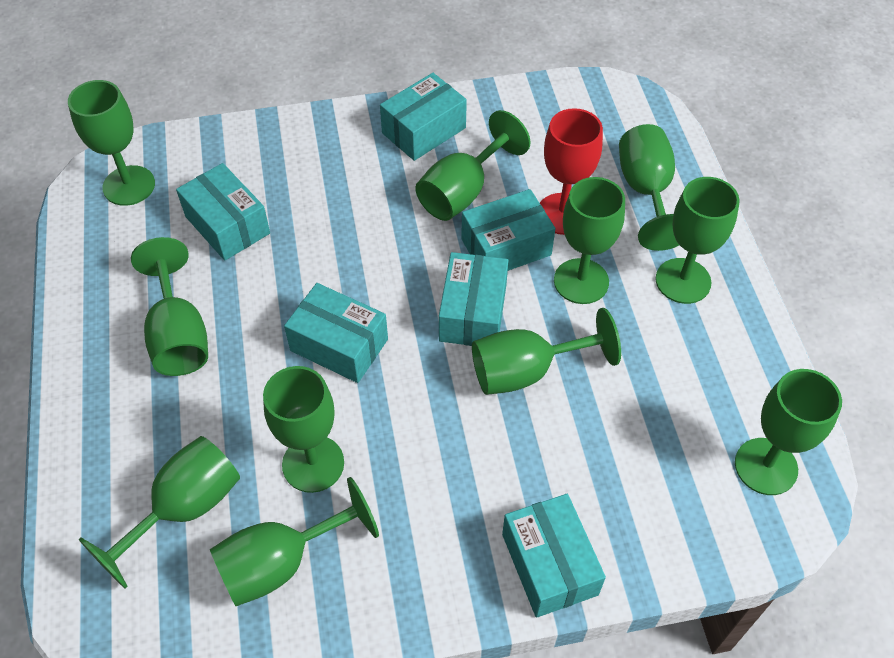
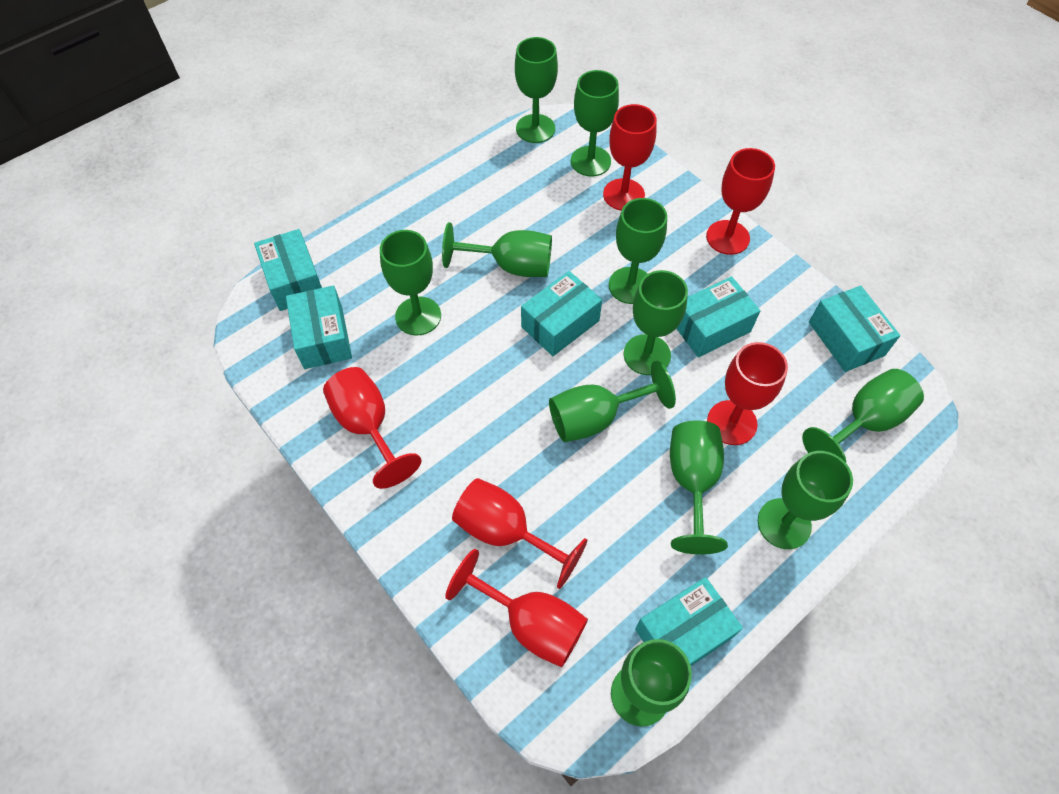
red goblet: [540,108,603,235] = 1 -> [323,367,421,489] [445,549,588,667] [452,478,588,589] [603,104,657,211] [706,148,775,255] [707,342,788,445] = 6

